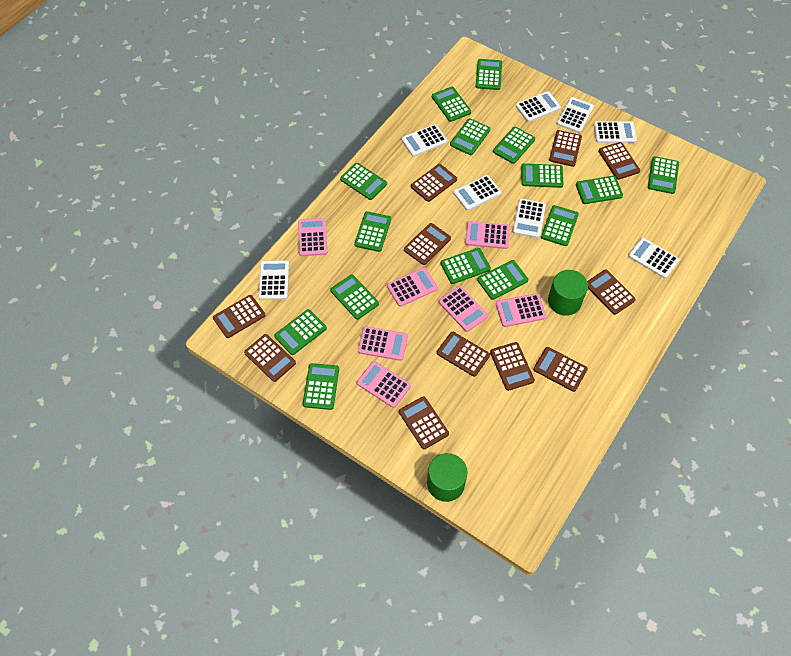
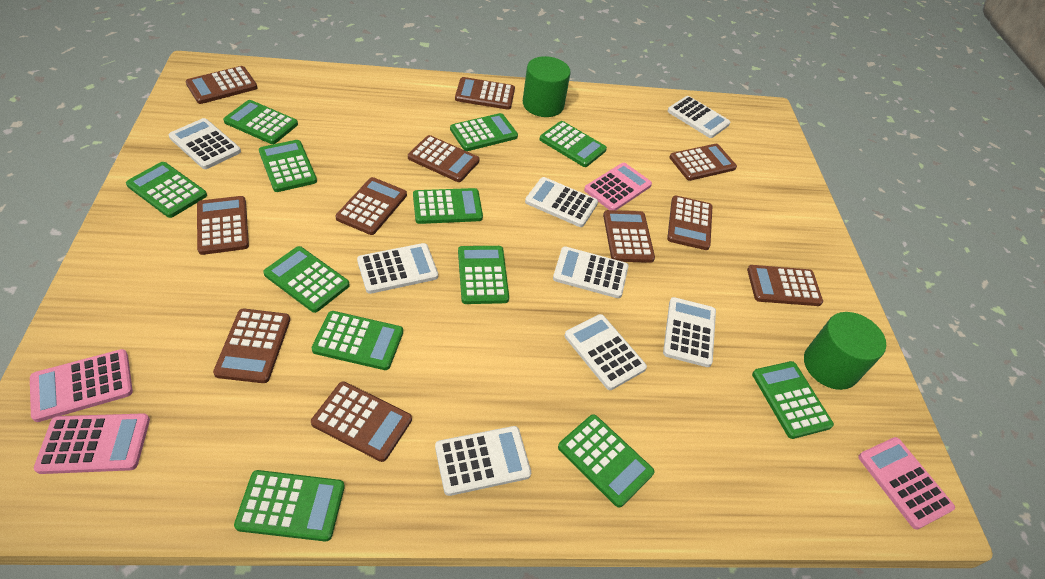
green calculator: [274,309,327,355] [303,363,339,410] [330,275,379,320] [340,163,387,200] [354,211,391,252] [432,87,471,122] [441,248,491,284] [450,118,491,155] [476,59,502,90] [477,260,528,300] [493,127,535,164] [521,163,563,188] [541,205,579,246] [576,176,623,204] [648,156,679,194] = 15 -> [126,162,207,218] [223,100,298,144] [234,470,345,541] [259,140,317,192] [263,246,350,313] [312,311,403,370] [413,188,483,224] [450,113,518,151] [458,246,509,304] [540,121,607,167] [558,414,654,507] [752,361,834,439] = 12
pink calculator: [298,218,327,256] [357,361,411,408] [358,326,408,361] [387,267,438,307] [439,286,488,332] [465,221,510,249] [496,293,546,327] = 7 -> [30,349,133,422] [34,413,150,474] [584,163,652,210] [858,437,955,529] = 4

